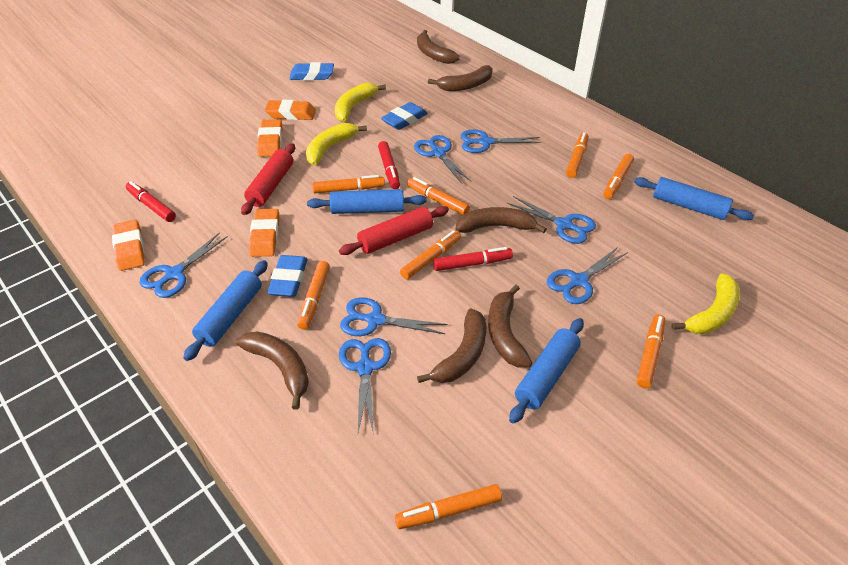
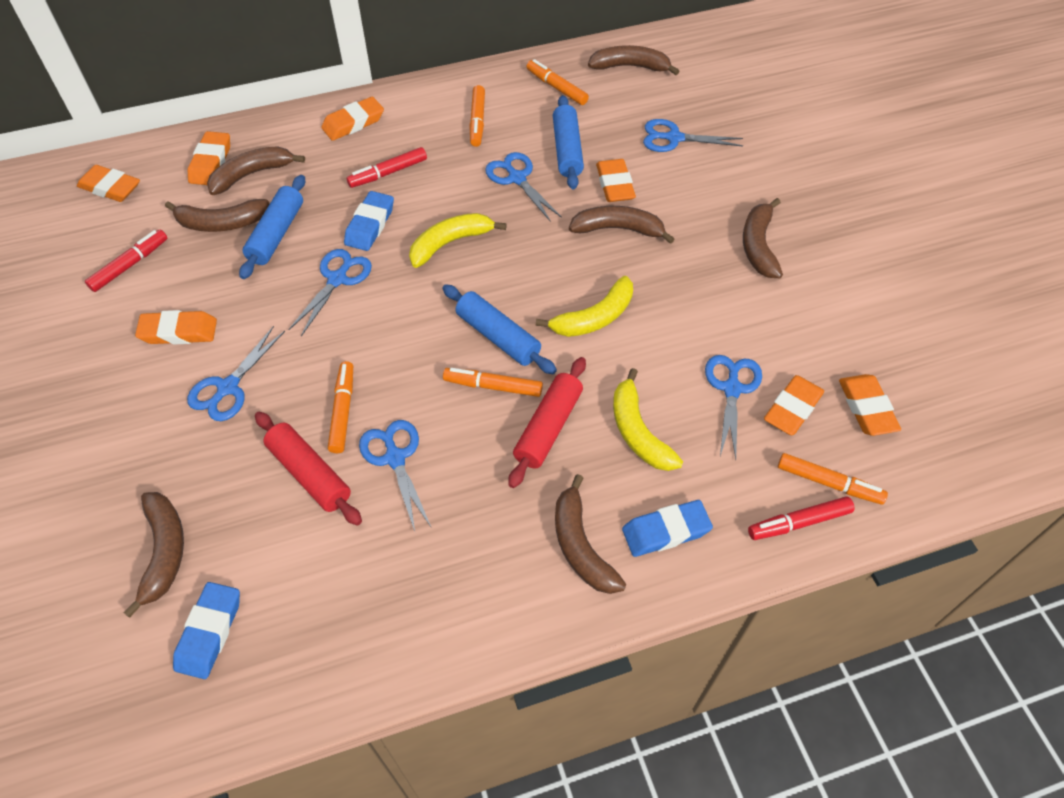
blue rolling pin: [183,260,268,361] [307,189,427,214] [509,318,584,424] [634,177,754,220] = 4 -> [239,175,305,279] [443,284,557,374] [553,95,584,190] = 3
blue scissors: [140,233,228,298] [339,338,391,432] [340,297,447,336] [414,135,472,184] [460,129,541,153] [507,196,596,244] [547,247,628,304] = 7 -> [187,326,285,421] [288,249,372,336] [359,420,431,531] [485,152,562,222] [643,119,743,152] [705,355,762,459] = 6
brown banana: [236,331,309,410] [417,30,460,64] [417,308,487,383] [428,65,493,91] [455,207,547,233] [488,285,532,367] = 6 -> [123,492,184,618] [165,199,270,232] [207,146,305,195] [555,474,626,594] [569,206,674,244] [588,45,679,75] [743,198,783,278] = 7
orange eraser: [112,220,145,271] [249,209,280,257] [257,119,282,157] [265,100,316,120] = 4 -> [77,165,140,202] [135,310,217,345] [188,131,230,185] [321,96,384,141] [596,159,636,202] [764,375,824,435] [839,374,901,436] = 7
orange marker: [297,261,330,330] [312,175,385,193] [395,484,502,529] [400,230,461,279] [407,177,470,215] [566,132,589,178] [603,154,634,199] [637,314,665,389] = 8 -> [328,361,353,453] [443,368,543,397] [469,85,485,147] [526,59,589,105] [778,453,888,505] = 5

